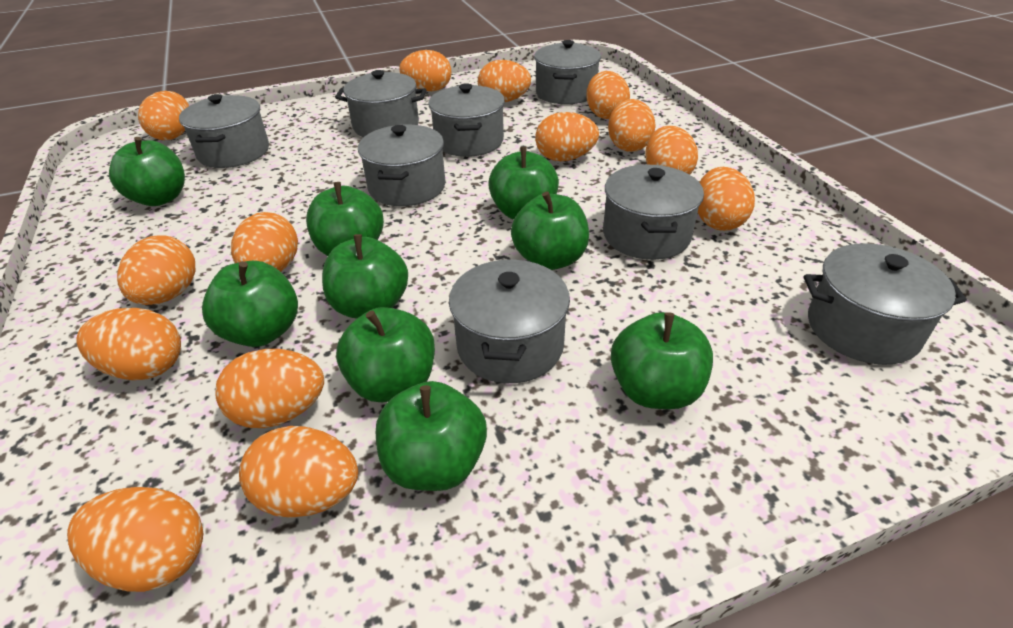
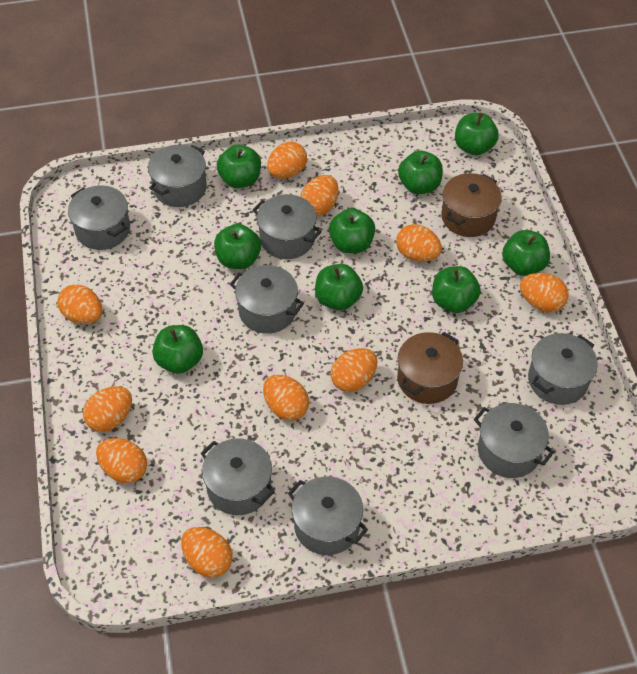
brown pot: none = 0 -> [397,332,463,404] [441,173,502,237] = 2
orange egg: [67,487,203,592] [76,308,181,380] [117,235,195,305] [138,91,189,140] [215,349,324,428] [231,212,298,272] [239,426,358,518] [399,50,452,91] [478,60,531,102] [535,112,599,161] [586,71,630,119] [608,99,656,152] [645,126,698,175] [698,167,755,231] = 14 -> [57,284,102,324] [83,386,132,432] [96,438,147,483] [181,527,233,578] [263,375,309,421] [267,142,307,179] [300,175,338,216] [331,348,377,392] [396,224,442,262] [520,273,569,312] = 10

